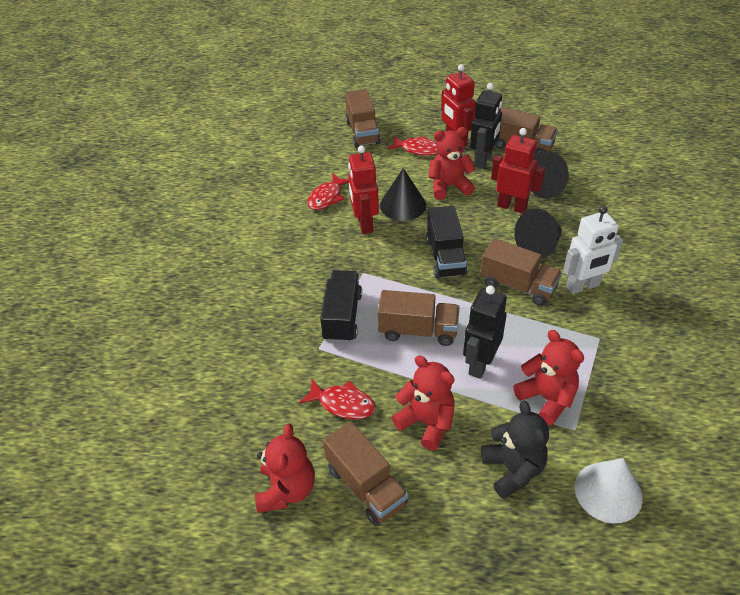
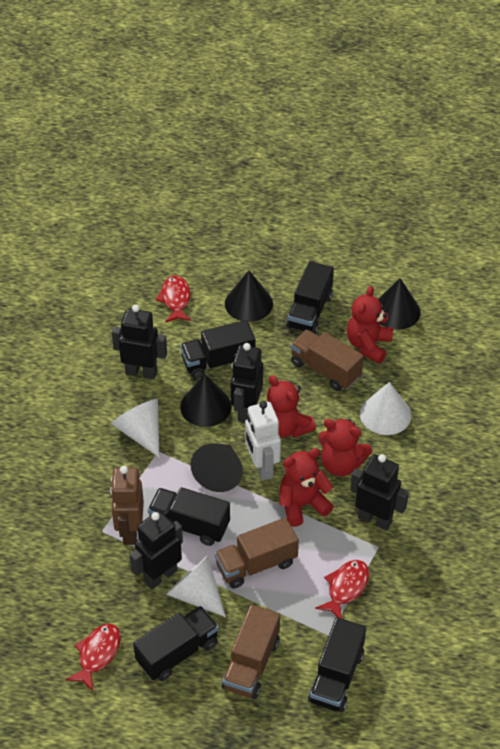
black cone: [380,168,426,221] [514,208,562,259] [531,151,569,198] = 3 -> [180,374,231,427] [190,444,243,492] [225,270,273,322] [378,278,421,330] = 4
black robot: [463,285,507,379] [470,83,502,169] = 2 -> [112,305,167,379] [130,510,183,589] [231,343,263,422] [350,454,409,531] = 4
black teddy bear: [481,401,549,499] = 1 -> none = 0
black truck: [320,270,362,343] [426,206,468,279] = 2 -> [133,606,219,681] [148,487,230,546] [180,320,255,379] [286,261,334,334] [308,617,366,712] = 5
brown robot: none = 0 -> [110,466,144,545] = 1
brown truck: [323,422,408,526] [345,89,381,147] [378,290,460,346] [480,238,562,306] [495,107,558,155] = 5 -> [215,518,299,588] [222,605,280,699] [290,329,363,391] = 3
red robot: [348,146,379,234] [441,64,476,147] [491,128,545,214] = 3 -> none = 0
white cone: [575,458,643,523] = 1 -> [111,399,160,458] [166,555,226,617] [360,382,411,435] = 3

